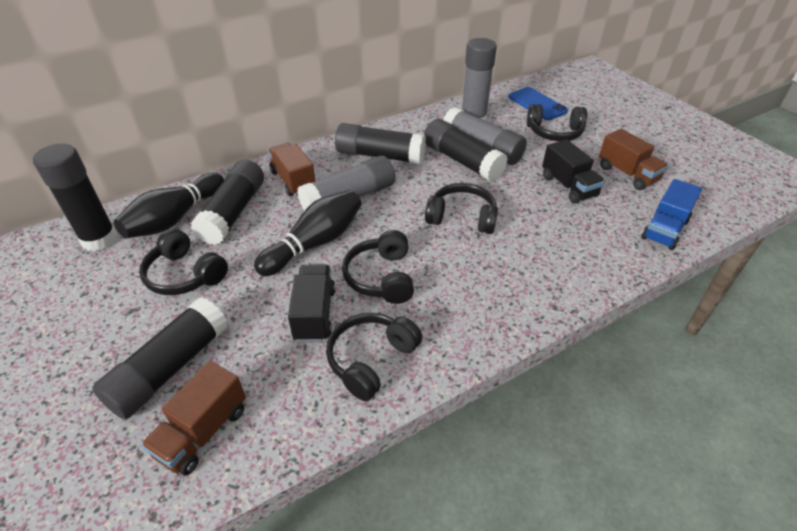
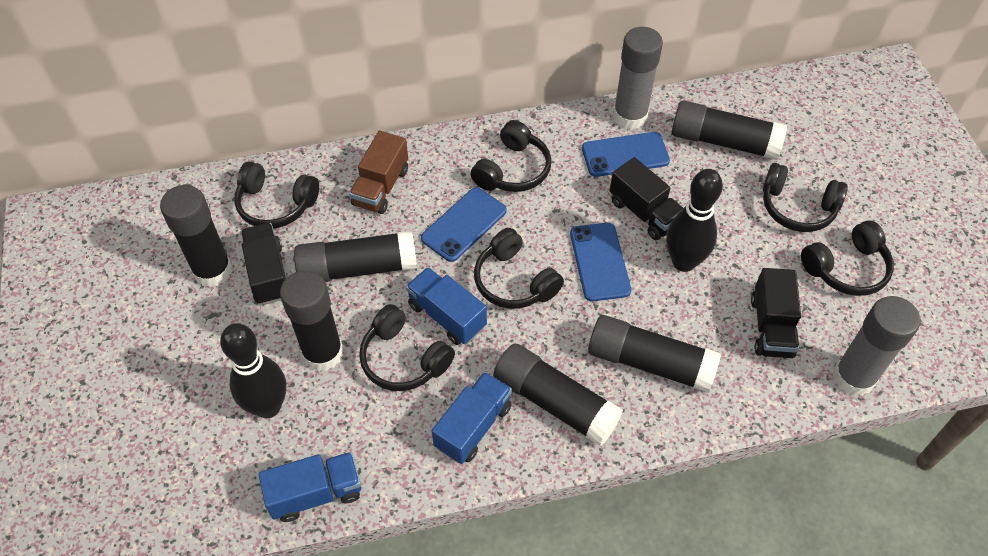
black glue stick: [33,144,118,252] [92,297,228,419] [191,160,264,245] [335,123,426,164] [424,119,508,182] = 5 -> [160,185,232,287] [280,270,343,371] [294,230,417,282] [493,343,623,446] [588,315,721,393] [672,101,787,160] = 6
black headphones: [139,228,228,295] [326,313,423,401] [342,230,414,304] [425,183,498,234] [527,104,587,141] = 5 -> [234,161,319,228] [359,304,455,391] [471,120,552,192] [474,228,564,309] [763,163,848,232] [801,221,894,296] = 6
black truck: [288,264,335,342] [542,139,605,204] = 2 -> [241,223,286,305] [610,157,683,240] [751,268,801,358] = 3
blue phone: [509,87,568,120] = 1 -> [421,187,507,262] [570,223,631,301] [582,132,670,177] = 3
blue truck: [641,179,702,250] = 1 -> [259,452,361,522] [406,267,487,345] [432,372,512,464] = 3
brown truck: [141,361,246,476] [268,143,315,196] [599,129,668,190] = 3 -> [349,131,408,214] = 1
grey glue stick: [297,156,395,211] [444,107,527,165] [462,38,497,121] = 3 -> [613,27,663,130] [833,296,920,396] = 2

